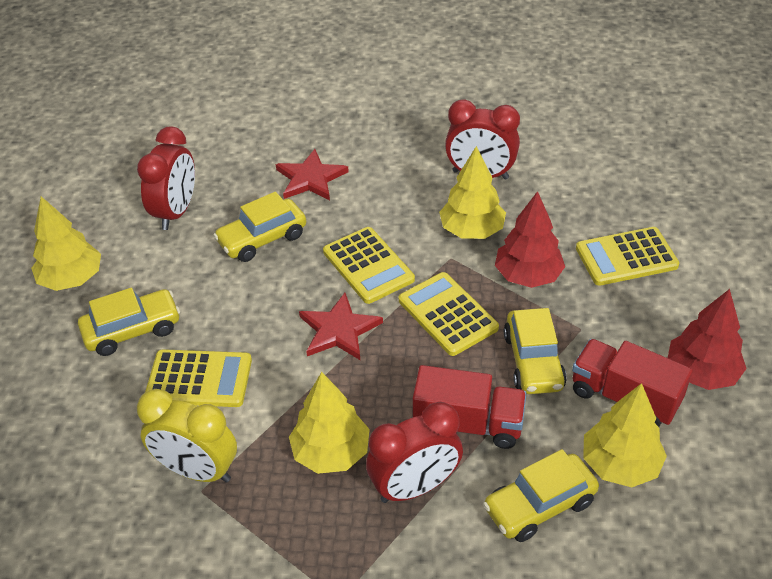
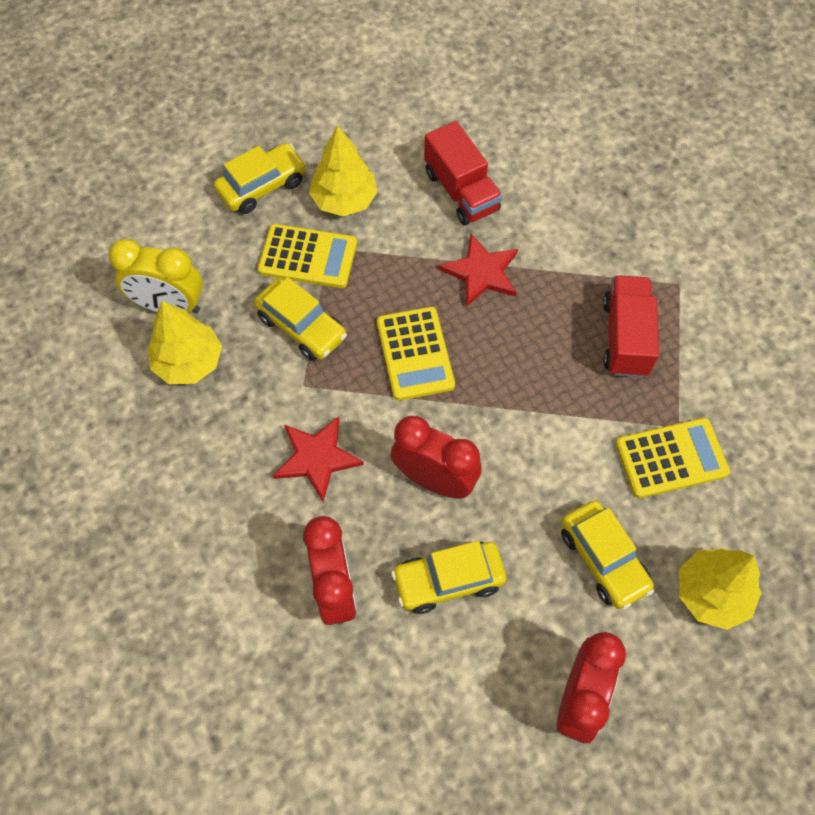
red tree: [495,191,565,288] [668,289,747,390] = 2 -> none = 0
yellow calculator: [145,349,252,407] [323,227,415,304] [399,272,499,356] [576,227,679,286] = 4 -> [258,224,357,288] [377,307,455,401] [616,418,730,498] = 3
yellow tree: [31,196,101,291] [289,372,370,474] [439,146,506,239] [583,383,667,487] = 4 -> [148,301,222,384] [309,126,378,216] [679,548,761,630] = 3

